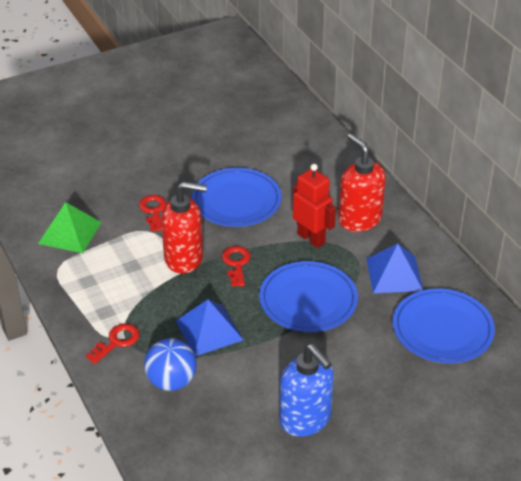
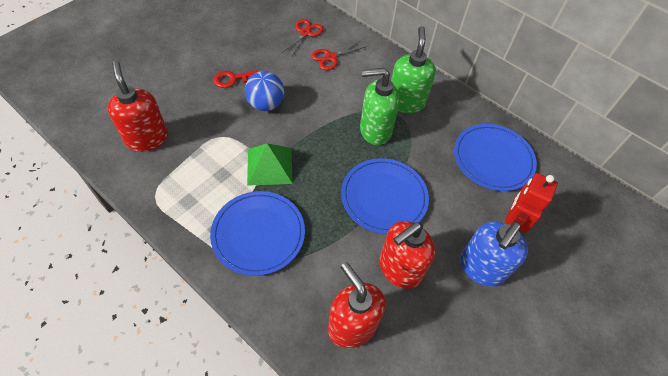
blue pyramid: [176,299,243,356] [366,244,423,293] = 2 -> none = 0
green soap dispenser: none = 0 -> [360,68,400,145] [391,26,436,113] = 2
red key: [86,323,139,364] [139,195,166,231] [222,246,251,287] = 3 -> [213,70,258,88] = 1
red scissors: none = 0 -> [282,19,323,56] [311,41,367,70] = 2
red soap dispenser: [161,181,207,274] [338,133,386,232] = 2 -> [107,60,168,152] [328,262,385,348] [379,221,435,289] = 3

